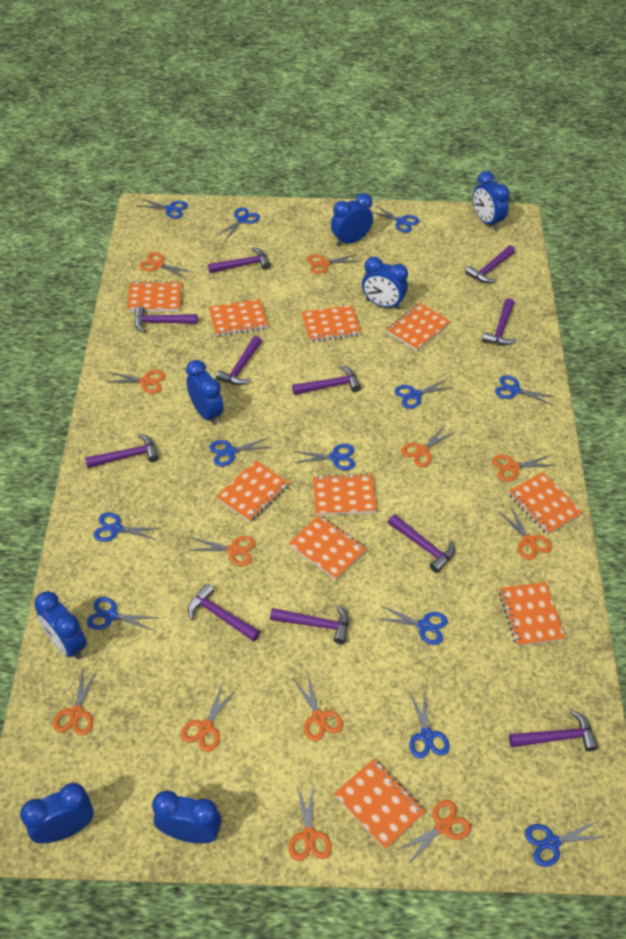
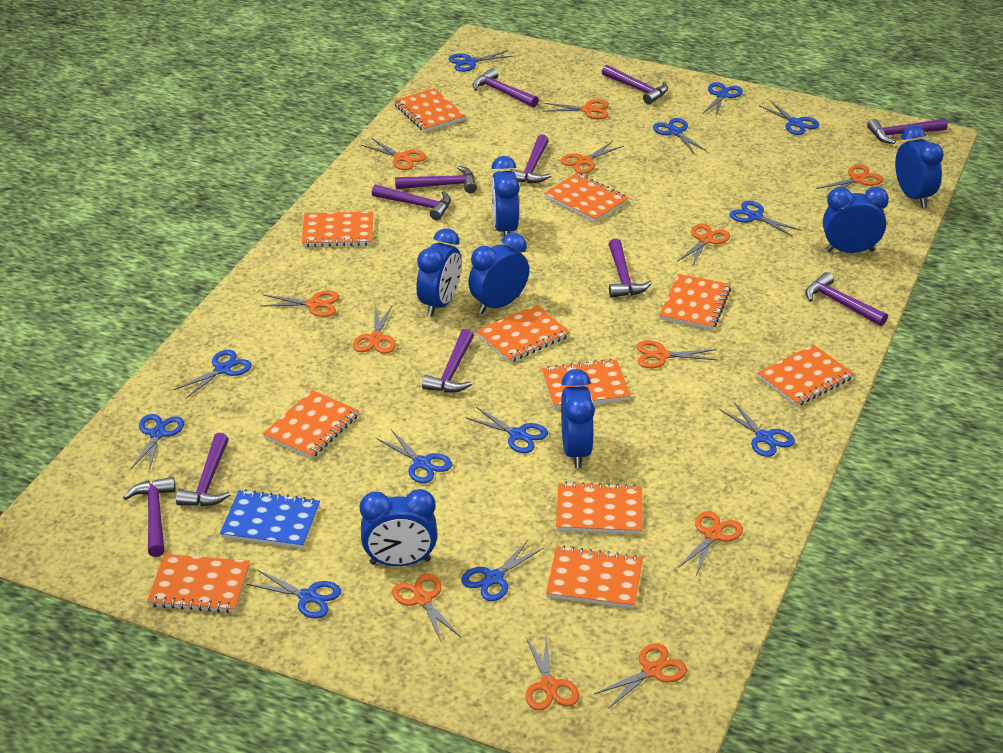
blue notebook: none = 0 -> [220,489,320,549] = 1
orange notebook: [127,281,182,312] [209,299,268,336] [216,460,289,522] [289,515,367,580] [301,305,361,342] [313,473,377,516] [334,759,425,850] [386,303,450,351] [499,582,565,647] [508,472,583,535] = 10 -> [147,554,250,613] [263,390,359,459] [301,212,373,247] [394,88,466,132] [476,304,570,363] [542,359,631,409] [544,173,628,223] [546,546,643,609] [556,482,642,534] [659,274,731,330] [757,345,854,407] = 11

